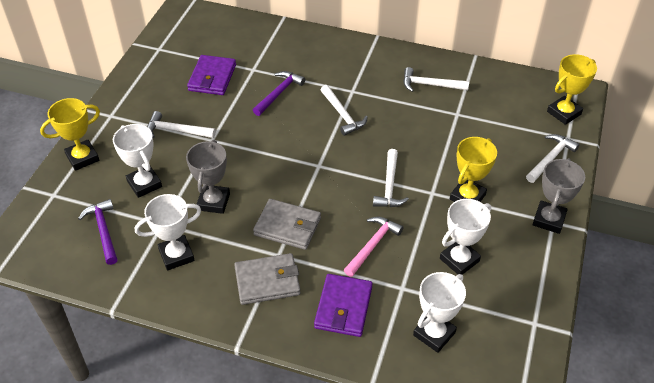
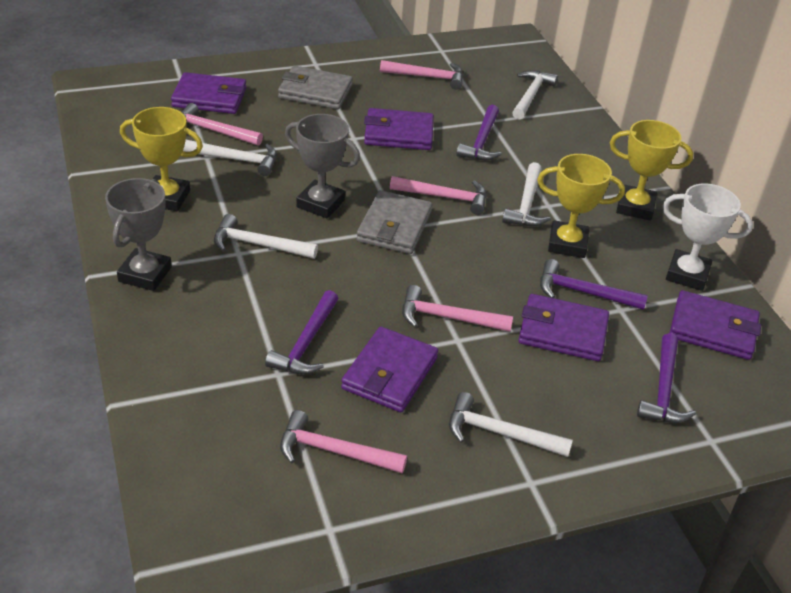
pink hammer: [344,217,404,277] = 1 -> [182,103,263,146] [280,410,407,473] [380,60,463,89] [390,176,486,215] [402,285,513,332] = 5
purple hammer: [78,199,118,265] [253,71,305,116] = 2 -> [265,290,339,374] [456,105,502,160] [540,259,648,310] [637,333,696,423] = 4
purple wallet: [187,55,236,95] [314,274,373,337] = 2 -> [171,72,247,114] [341,327,438,412] [364,108,434,150] [518,294,609,361] [670,290,761,360] = 5
white trophy: [113,124,162,198] [135,194,201,271] [413,272,466,353] [440,199,491,275] = 4 -> [662,183,753,291] = 1

